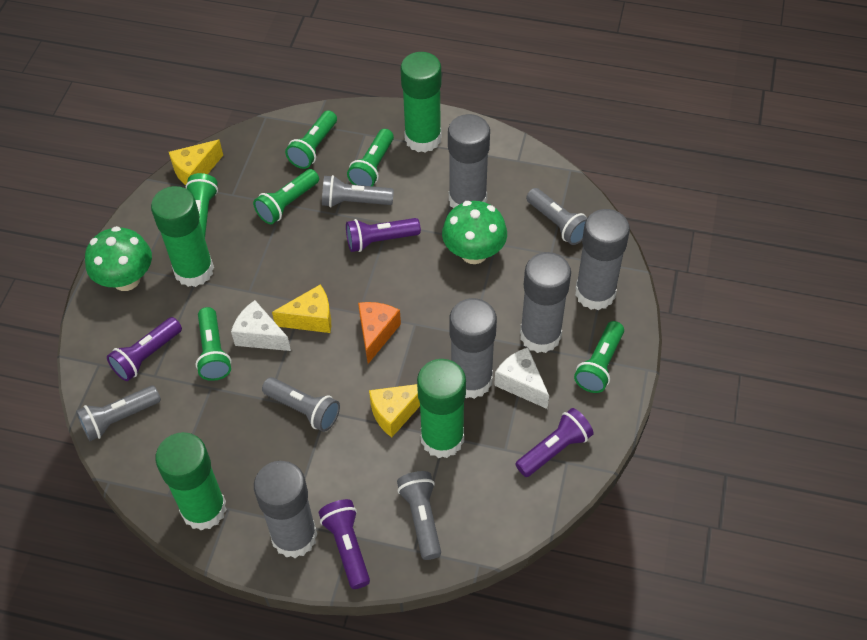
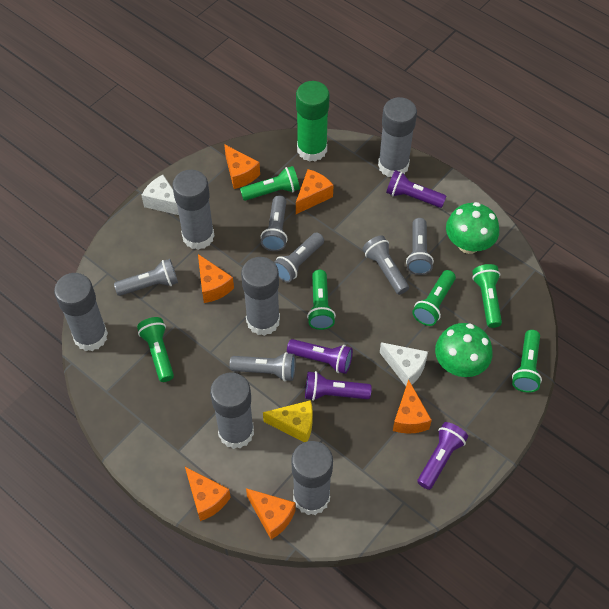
green glue stick: [151,186,214,287] [155,432,227,531] [400,52,442,153] [417,359,466,458] = 4 -> [296,81,329,162] = 1
grey flashlight: [76,385,161,441] [262,377,340,432] [322,175,394,208] [397,471,441,560] [526,188,587,245] = 5 -> [114,259,178,296] [229,352,296,382] [260,195,288,251] [274,232,324,282] [363,235,409,295] [406,218,434,275] = 6
grey glue stick: [254,461,317,558] [448,114,490,208] [449,298,497,399] [520,252,571,353] [575,209,630,310] = 5 -> [54,273,108,351] [172,170,214,250] [210,373,254,449] [241,257,280,336] [291,441,333,515] [378,97,417,177] = 6
orange cheese: [358,302,401,364] = 1 -> [185,467,231,521] [198,254,234,303] [224,144,260,189] [246,488,296,540] [296,169,333,214] [393,379,432,434] = 6
yellow cheese: [169,140,223,185] [272,285,331,333] [369,384,420,437] = 3 -> [263,400,313,442] = 1

